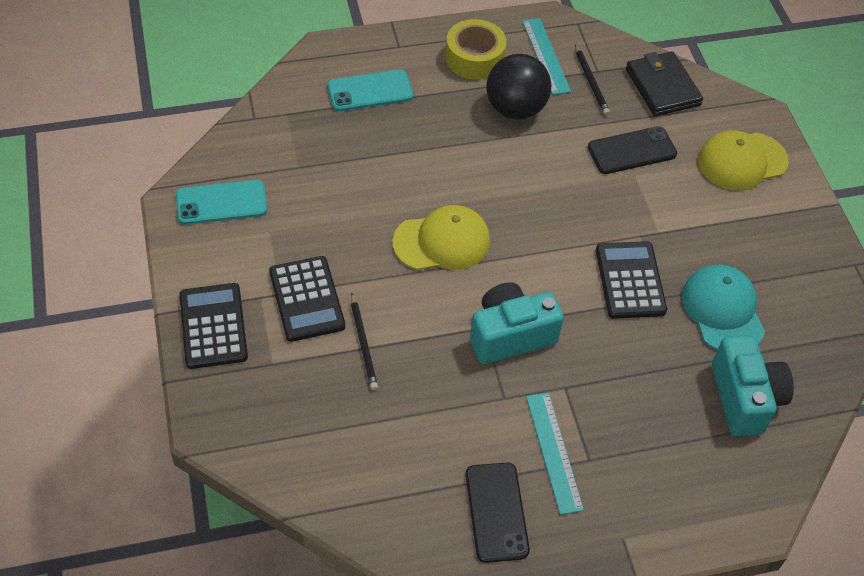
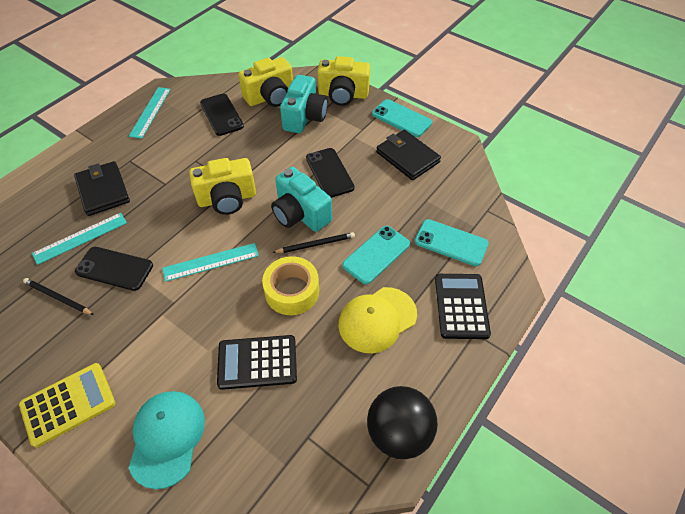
black calculator: [180,283,248,369] [269,256,345,342] [596,241,667,319] = 3 -> [217,335,297,390] [435,274,491,339] = 2
black phone: [466,463,530,563] [588,126,677,174] = 2 -> [75,247,153,291] [200,94,244,136] [306,148,355,198] = 3
black wallet: [626,51,703,116] = 1 -> [74,161,130,216] [376,130,441,180] = 2
turquoise phone: [176,180,267,225] [327,70,413,111] = 2 -> [342,226,410,284] [372,99,432,137] [415,219,488,266] = 3
turquoise ruler: [522,18,571,95] [526,393,584,515] = 2 -> [32,213,127,265] [129,87,171,139] [162,243,259,282] = 3
yellow calculator: none = 0 -> [19,363,115,448] = 1
yellow camera: none = 0 -> [189,158,256,215] [239,57,293,107] [317,56,370,106] = 3
yellow cap: [392,205,490,270] [698,130,789,191] = 2 -> [338,287,417,353] = 1

